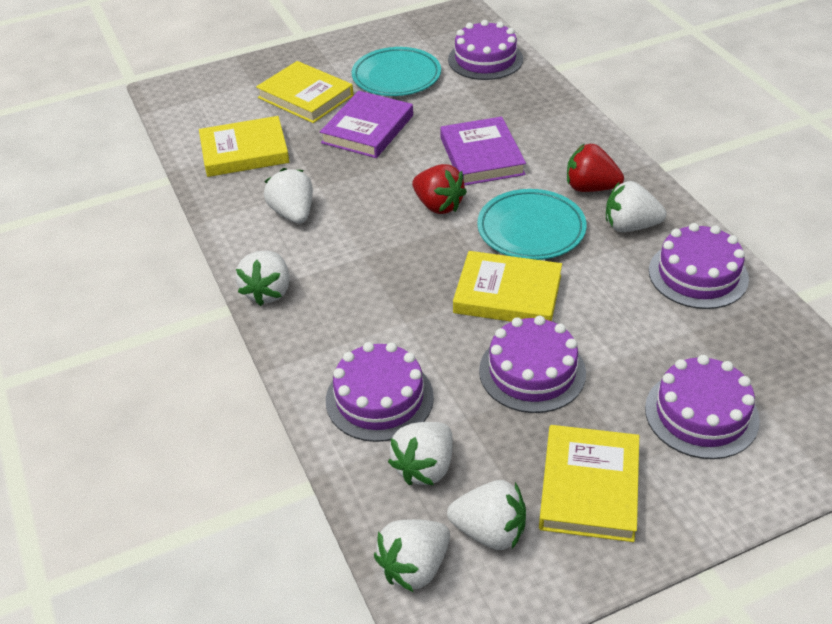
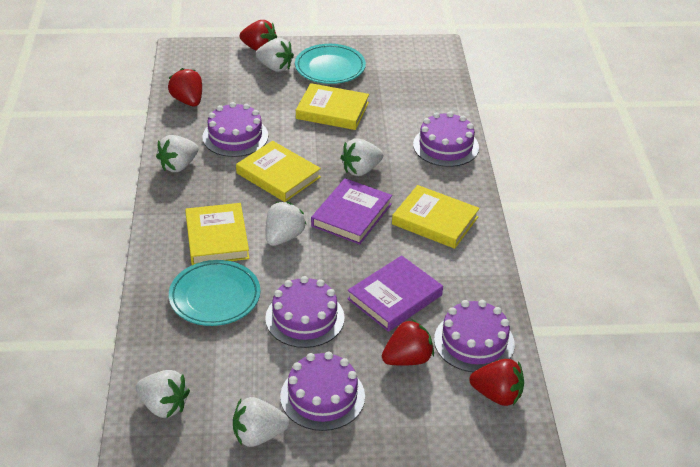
red strawberry: [412,164,467,214] [567,143,624,192] = 2 -> [168,68,202,106] [240,20,277,51] [382,319,434,366] [469,359,524,406] = 4

